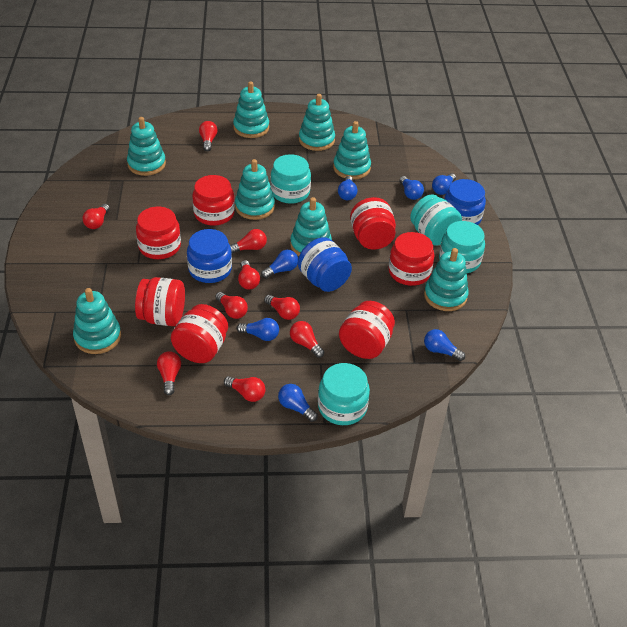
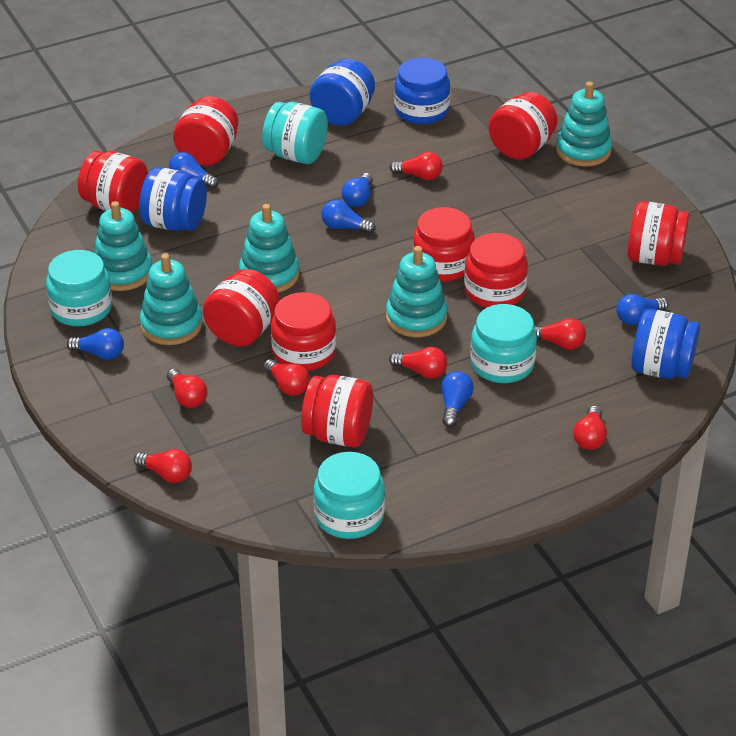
blue jar: [187,229,232,283] [298,237,352,292] [444,179,486,225] = 3 -> [139,167,207,231] [310,59,375,126] [394,58,450,124] [631,309,700,379] = 4
blue light bulb: [237,318,279,341] [261,250,298,278] [278,384,318,422] [338,176,357,200] [399,176,424,200] [424,329,465,361] [432,173,456,195] = 7 -> [67,328,124,360] [169,152,218,188] [322,200,376,234] [342,173,373,207] [441,371,474,427] [616,294,668,325] = 6
red jar: [135,277,185,326] [136,207,181,259] [171,304,228,363] [192,175,235,226] [339,301,395,359] [350,197,396,250] [388,232,434,286] = 7 -> [78,151,148,213] [173,96,238,166] [203,269,280,347] [271,292,336,371] [301,375,373,447] [413,207,475,282] [464,233,528,307] [488,92,557,160] [627,201,689,266] = 9
red light bulb: [82,204,110,229] [157,351,181,395] [199,121,217,151] [215,292,248,319] [224,376,265,402] [230,229,267,254] [238,260,260,289] [264,295,300,320] [290,321,324,358] = 9 -> [134,449,192,483] [167,369,207,408] [263,359,310,396] [389,152,443,180] [389,347,447,379] [534,318,586,350] [573,406,607,450] = 7
turquoise stacking toy: [73,288,121,354] [127,117,166,176] [233,81,269,138] [235,159,275,220] [290,197,332,256] [299,94,335,151] [333,121,371,179] [424,248,469,311] = 8 -> [94,201,152,291] [140,253,202,345] [239,204,299,293] [386,246,448,337] [556,82,612,166] = 5

